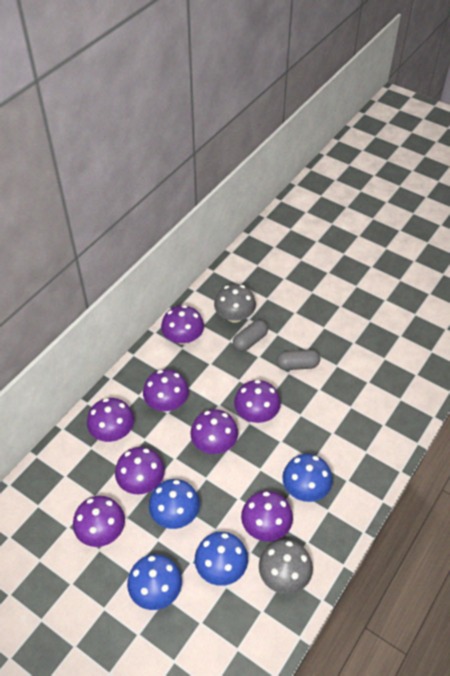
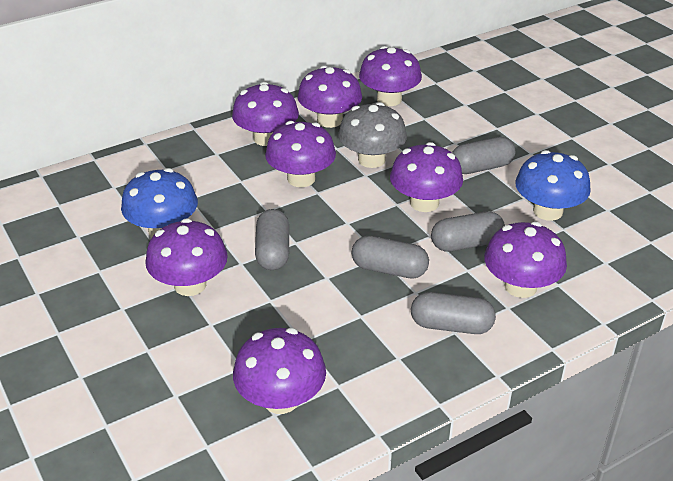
blue mushroom: [127,554,182,610] [149,479,200,529] [195,532,248,586] [282,454,333,502] = 4 -> [121,168,198,237] [515,150,591,221] = 2
grey capsule: [233,320,268,352] [277,350,320,370] = 2 -> [255,209,289,270] [352,236,429,279] [411,292,496,334] [431,211,505,252] [452,137,515,174] = 5
grey mushroom: [214,284,256,323] [259,539,313,594] = 2 -> [338,102,407,168] = 1

